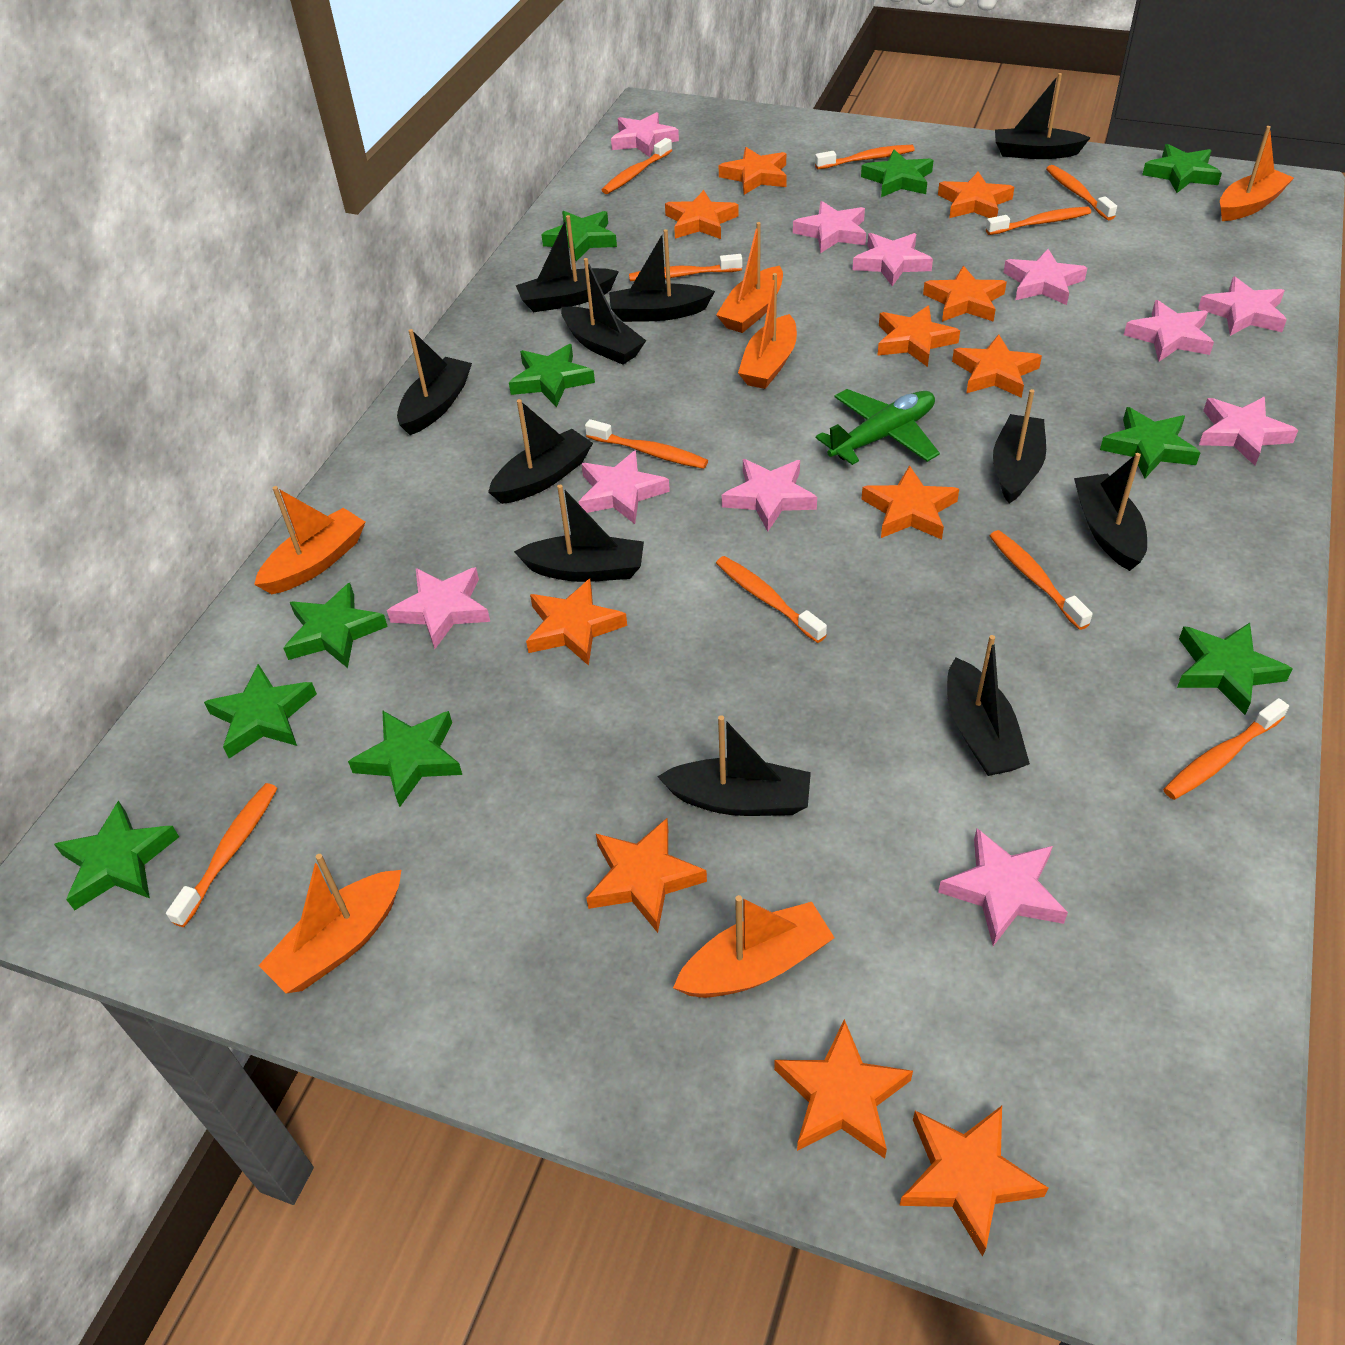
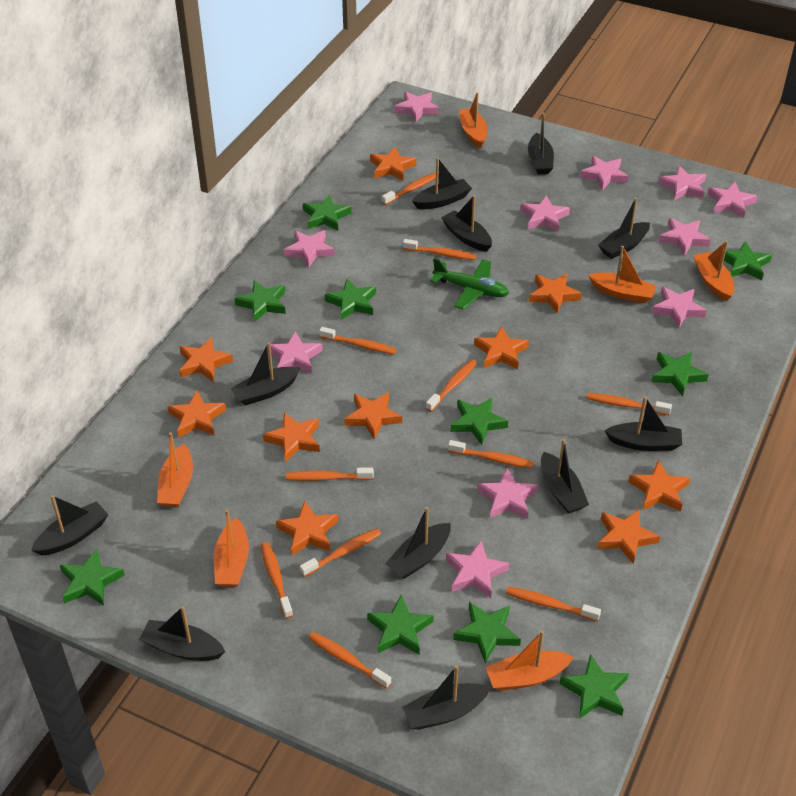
orange star: [526,579,627,666] [586,818,707,933] [665,190,739,239] [719,147,787,195] [774,1019,913,1159] [861,465,959,540] [877,305,960,367] [899,1106,1049,1257] [923,266,1007,322] [938,172,1014,218] [952,334,1042,398] = 11 -> [167,391,226,438] [179,337,233,382] [263,412,320,462] [276,501,338,556] [344,392,402,440] [370,147,416,181] [474,326,529,369] [529,273,582,314] [597,509,660,564] [628,460,690,512] = 10
orange toothbrush: [166,783,277,927] [585,419,708,469] [602,138,672,194] [629,254,742,281] [716,556,827,643] [815,145,915,169] [986,207,1091,235] [990,530,1093,630] [1046,165,1117,220] [1163,698,1289,800] = 10 -> [261,542,293,619] [286,468,374,481] [300,528,381,577] [308,632,391,689] [319,327,396,354] [382,173,436,205] [403,239,476,260] [426,360,477,412] [448,440,534,468] [506,587,601,621] [587,393,672,415] = 11

